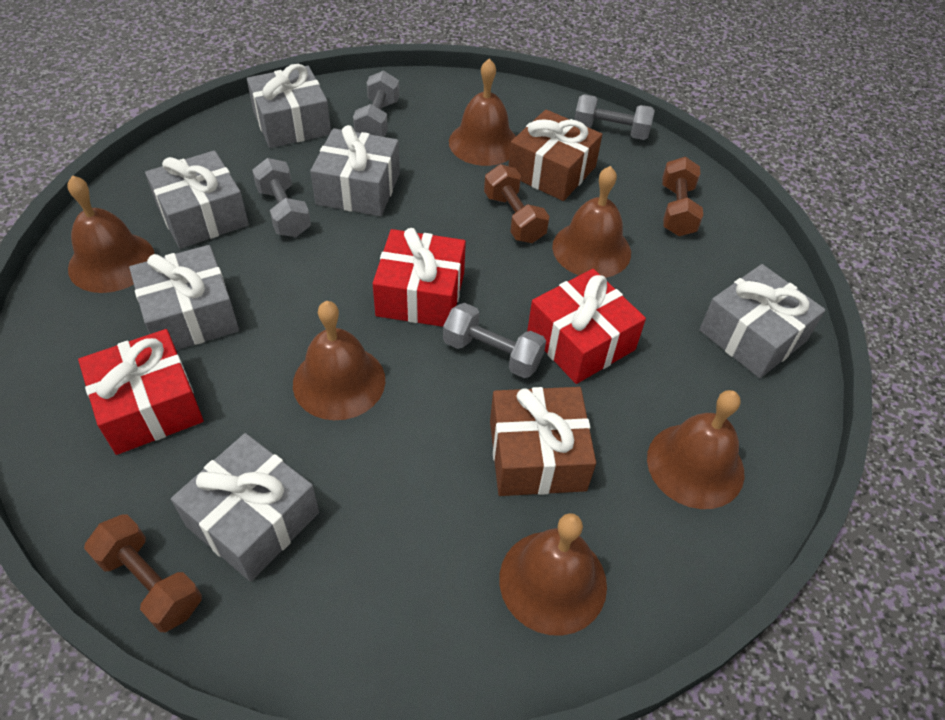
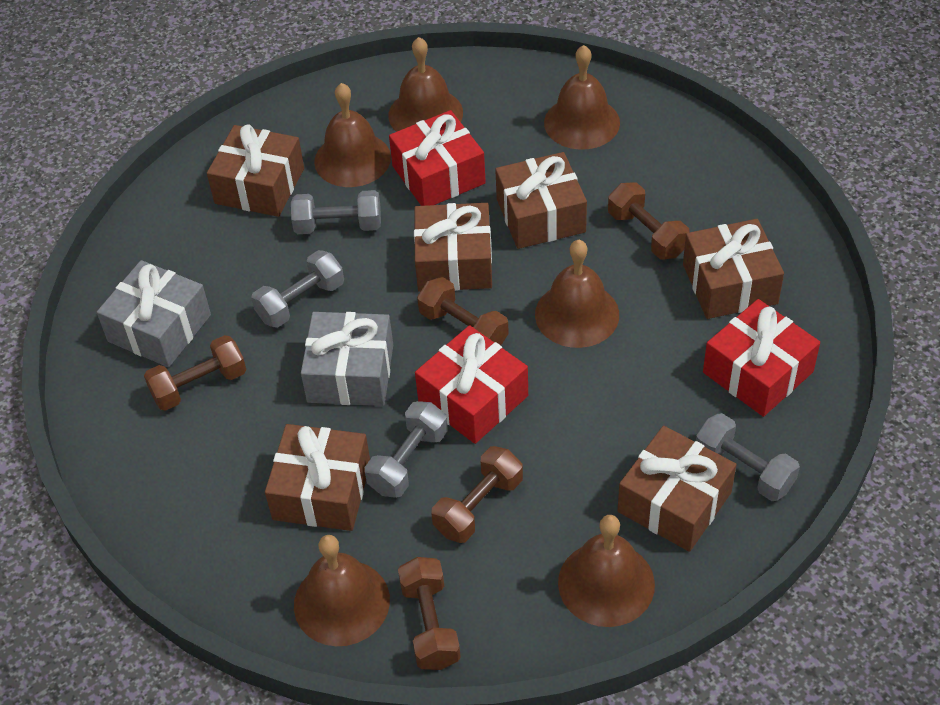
brown dumbbell: [84,514,202,632] [484,164,549,243] [662,157,703,236] = 3 -> [144,335,246,411] [398,557,461,670] [417,277,509,345] [431,446,523,543] [608,182,690,259] = 5
brown gift: [490,387,596,496] [509,109,602,201] = 2 -> [207,124,304,217] [265,424,370,531] [414,203,492,292] [495,152,587,249] [618,426,736,552] [683,219,784,319] = 6
grey gift: [129,245,239,350] [145,150,249,249] [171,433,319,581] [247,64,331,148] [310,125,400,216] [700,264,825,378] = 6 -> [97,260,211,367] [301,312,393,406] = 2

